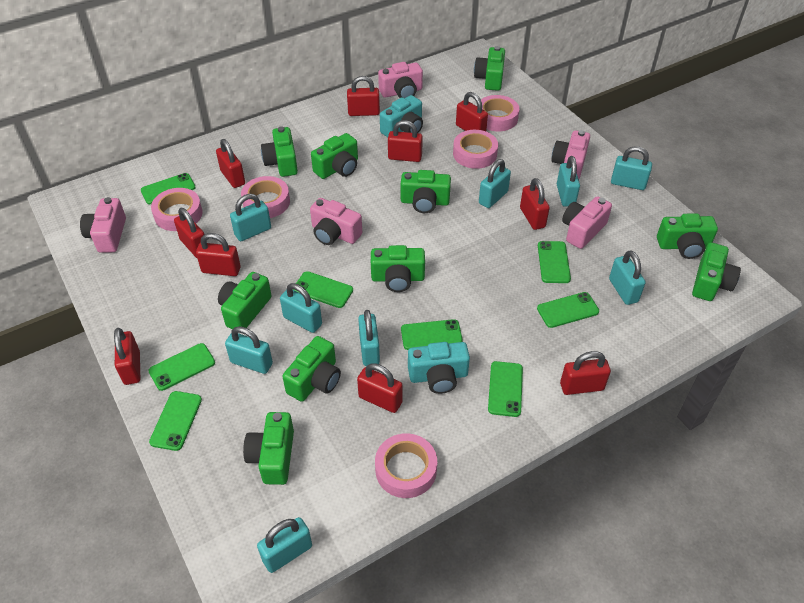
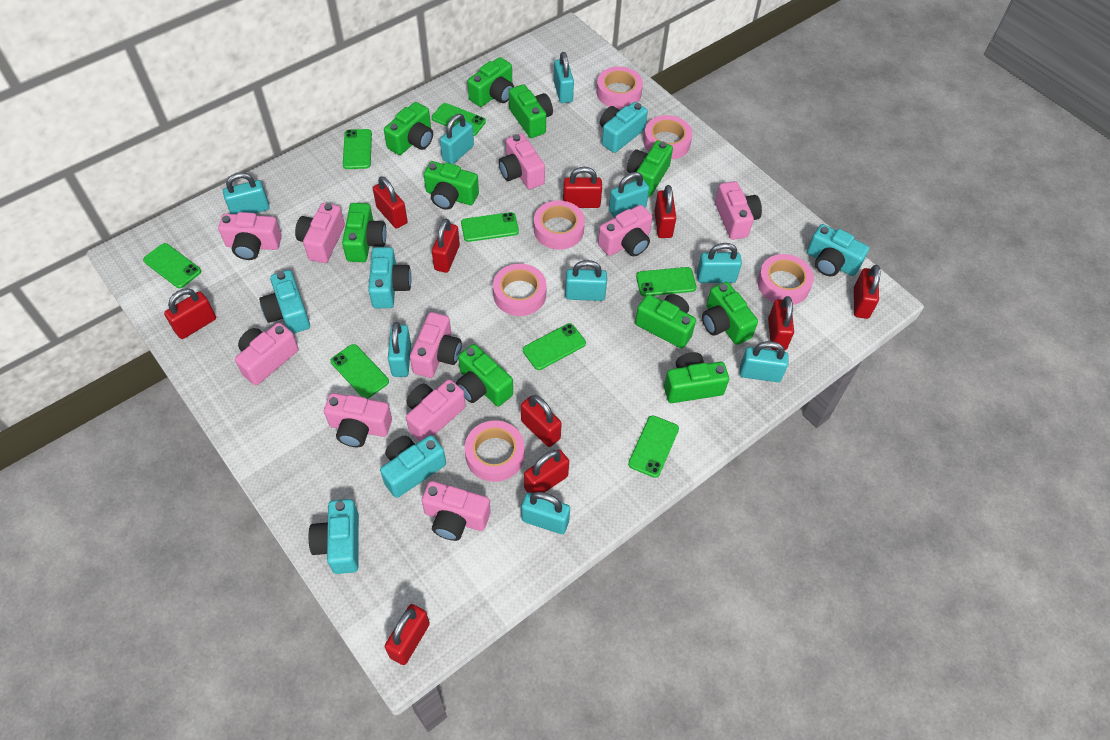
pink camera: [80,197,126,253] [310,198,362,245] [378,62,423,98] [551,130,590,179] [562,196,612,249] = 5 -> [218,212,282,260] [235,323,299,385] [295,203,345,263] [324,393,392,447] [406,379,466,441] [410,312,462,378] [422,481,491,541] [499,133,545,190] [598,205,652,256] [715,181,762,240] = 10
pink tape: [151,188,203,231] [241,176,290,218] [375,433,437,498] [453,130,498,169] [481,95,519,131] = 5 -> [465,420,525,482] [493,264,547,316] [534,200,585,250] [596,67,643,109] [643,115,692,160] [757,254,814,305] = 6
turquoise camera: [380,95,423,137] [408,342,470,394] = 2 -> [259,270,310,334] [309,499,359,574] [368,247,412,308] [380,435,446,498] [600,102,648,153] [807,224,869,276] = 6

